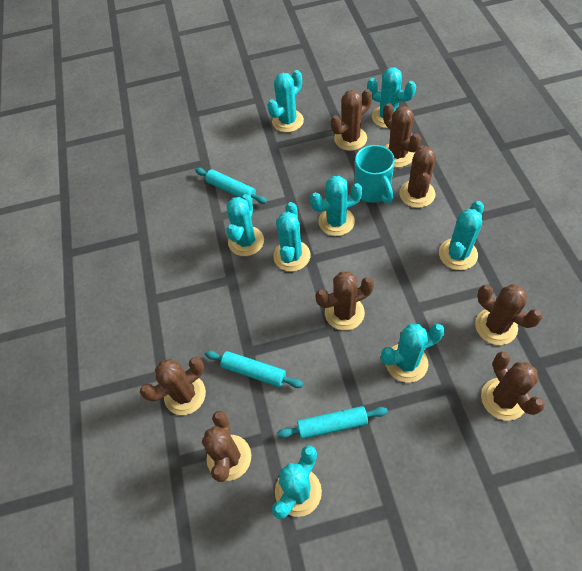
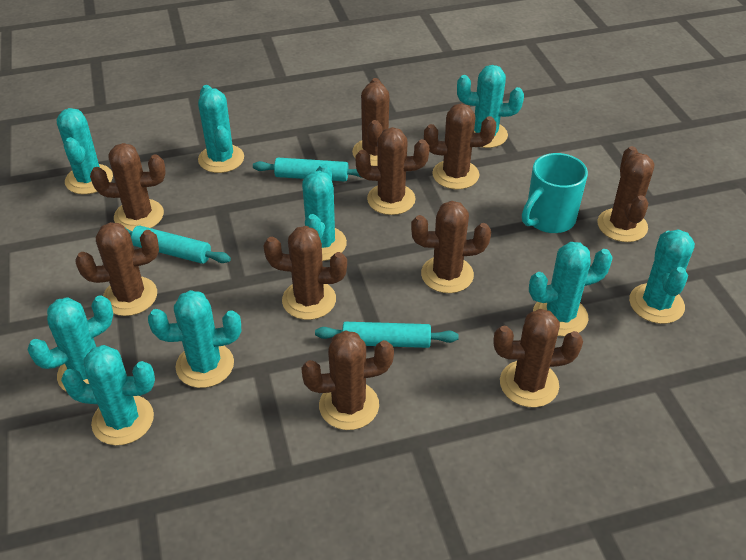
brown cactus: [140,357,206,415] [202,411,251,482] [315,272,374,330] [331,89,372,151] [383,103,421,167] [399,145,436,208] [475,284,542,345] [481,351,545,421] = 8 -> [76,222,159,316] [90,143,166,231] [263,226,347,320] [301,331,394,430] [352,78,390,166] [356,127,429,215] [411,201,491,293] [424,103,496,189] [494,309,583,407] [597,146,654,242] = 10
turquoise cactus: [226,194,264,256] [267,70,304,133] [272,445,322,519] [273,202,311,271] [310,176,363,236] [367,67,416,128] [381,324,445,382] [439,201,484,270] = 8 -> [27,295,113,392] [57,108,113,194] [61,345,155,445] [148,290,241,388] [198,85,244,173] [302,164,347,261] [457,65,524,148] [529,242,613,337] [629,229,695,324] = 9

